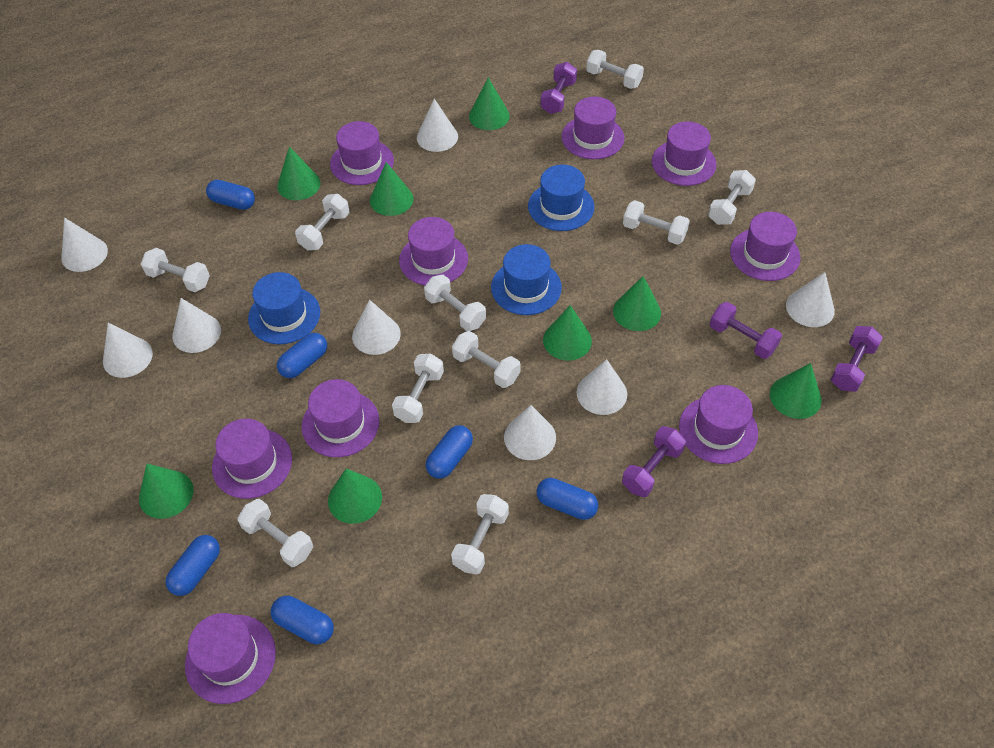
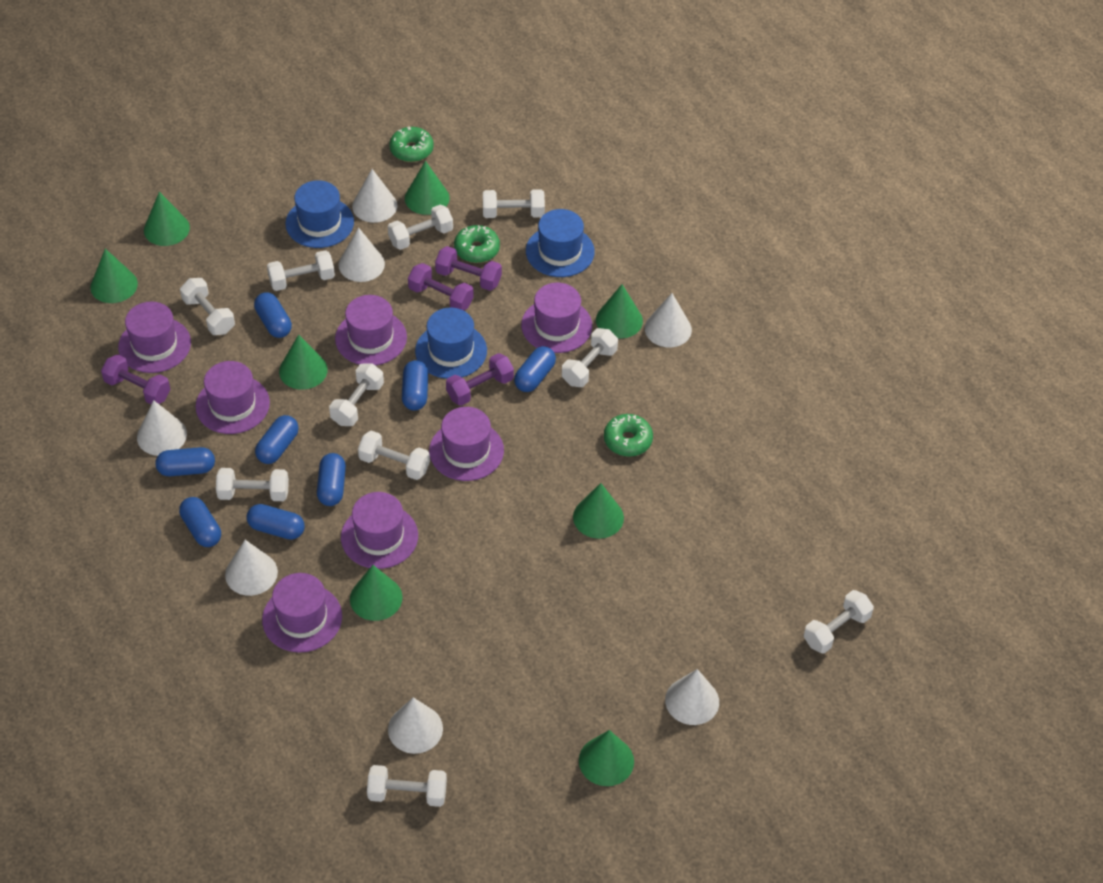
blue capsule: [165,535,220,596] [206,180,255,210] [270,596,334,644] [277,333,327,378] [426,425,473,479] [536,478,598,520] = 6 -> [155,447,215,476] [179,497,221,547] [247,504,305,540] [254,292,292,338] [255,415,299,464] [317,453,346,506] [402,360,428,411] [514,346,556,392] = 8
green donut: none = 0 -> [389,127,434,162] [454,225,500,263] [604,414,653,457] = 3
purple hat: [185,613,276,704] [212,419,292,499] [302,379,380,457] [330,121,394,185] [399,217,468,286] [561,97,624,159] [652,121,716,186] [679,385,758,464] [730,212,800,281] = 9 -> [118,301,191,373] [195,361,270,434] [262,573,342,652] [335,295,407,365] [341,492,418,569] [429,407,504,481] [521,283,592,353] = 7
white cone: [61,218,108,272] [103,323,153,378] [172,298,221,353] [352,300,401,355] [417,99,458,152] [504,405,556,460] [577,359,627,415] [786,272,835,327] = 8 -> [137,400,187,456] [225,540,278,596] [339,227,385,282] [352,169,397,223] [388,697,443,754] [645,293,692,347] [665,669,719,725] = 7

